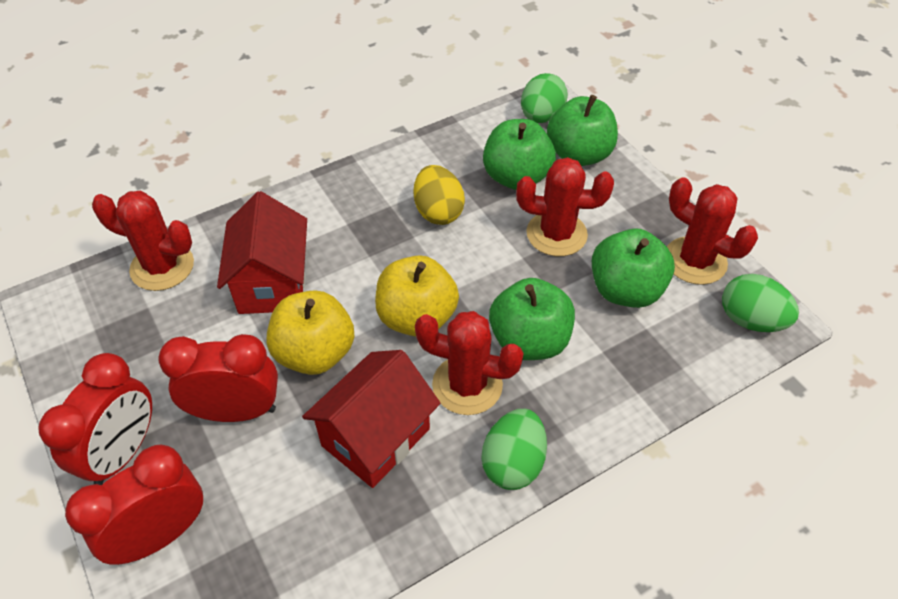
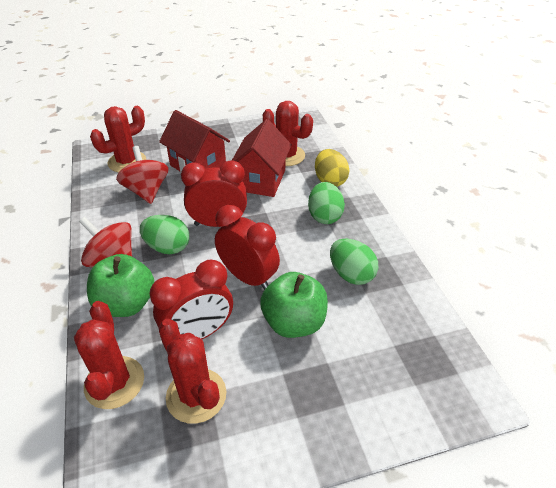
green apple: [483,119,556,190] [489,278,575,360] [547,95,618,166] [592,229,675,308] = 4 -> [87,254,155,317] [260,272,328,338] = 2
red spinning top: none = 0 -> [79,217,132,267] [116,146,169,204] = 2
yellow apple: [266,290,354,375] [375,255,459,336] = 2 -> none = 0

